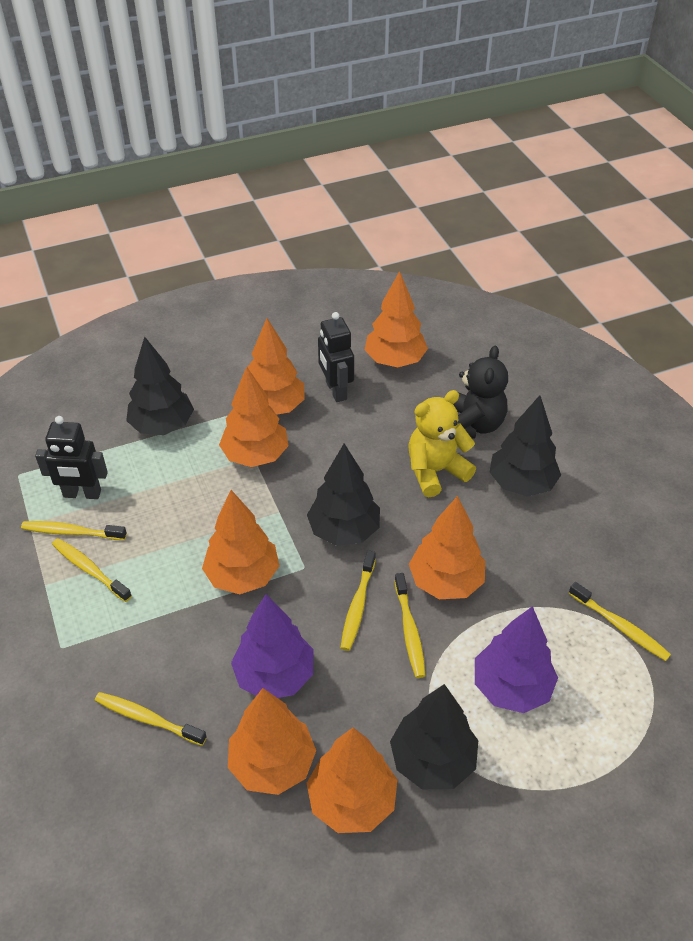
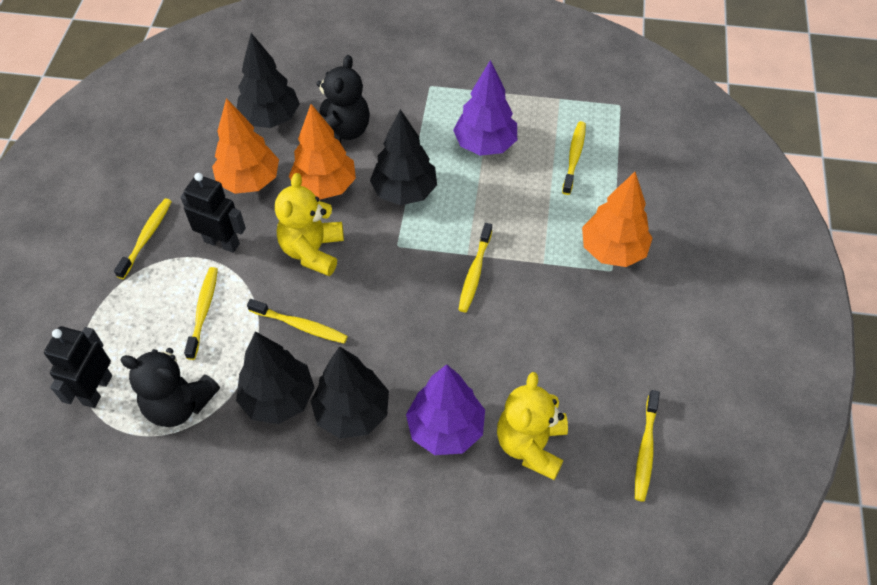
black teddy bear: [453,346,508,438] = 1 -> [120,348,220,427] [317,55,370,143] = 2
orange tree: [202,490,279,594] [219,366,289,467] [228,688,316,795] [247,318,305,415] [307,728,397,833] [365,271,428,367] [409,496,485,599] = 7 -> [212,98,279,194] [289,104,356,200] [582,172,653,267] = 3
yellow teddy bear: [408,390,476,497] = 1 -> [275,173,344,276] [497,372,568,480] = 2

